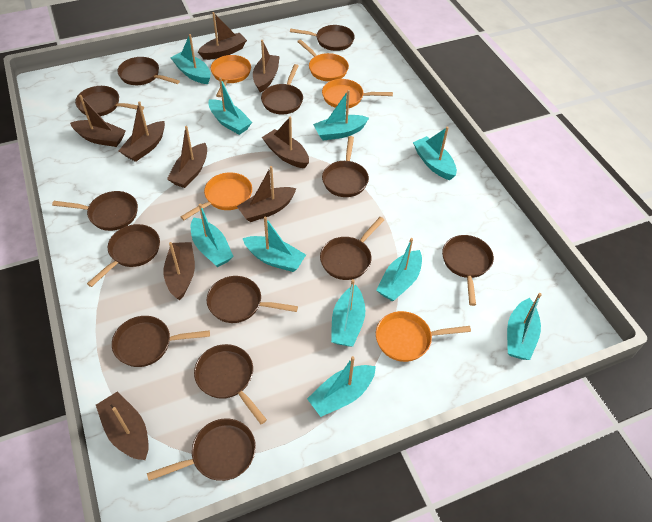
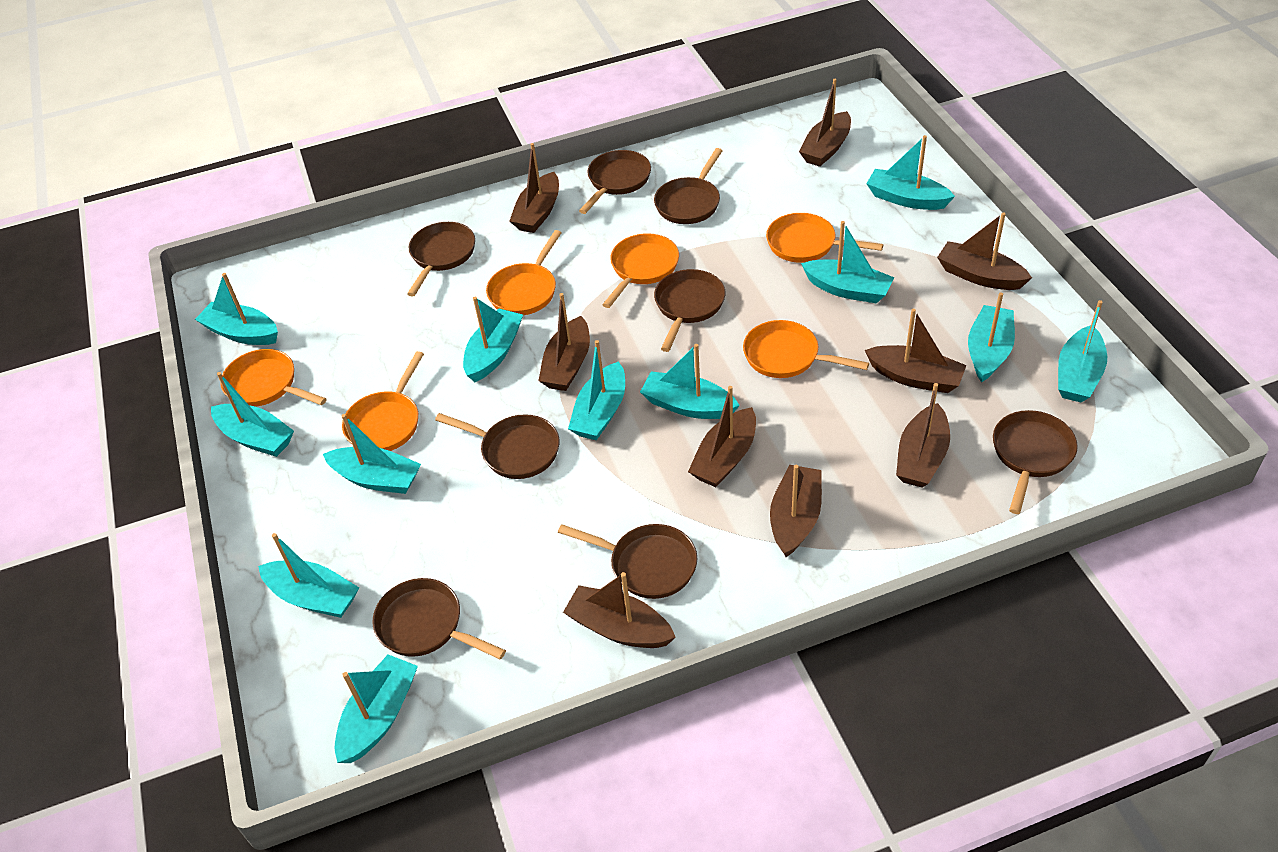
brown pan: [52,191,138,231] [75,86,144,116] [87,224,160,287] [112,316,210,367] [117,57,180,85] [147,418,256,481] [194,344,267,424] [206,276,298,323] [261,64,303,114] [290,25,355,51] [320,217,384,280] [322,136,369,197] [442,235,494,306] = 13 -> [372,578,506,659] [407,222,475,297] [435,413,560,479] [558,524,697,599] [579,150,651,214] [654,148,723,224] [654,269,725,352] [993,410,1078,514] = 8
orange pan: [180,172,252,220] [211,55,251,97] [297,39,349,81] [322,79,393,108] [376,311,471,362] = 5 -> [220,349,327,407] [342,351,424,451] [486,230,562,315] [602,233,679,308] [743,320,869,378] [766,213,883,263] = 6
turquoise boat: [171,34,211,84] [191,204,234,267] [208,77,252,135] [243,217,306,272] [307,356,376,417] [313,90,369,141] [331,279,365,347] [376,238,422,301] [413,127,457,180] [507,293,542,360] = 10 -> [195,273,278,345] [211,372,294,457] [258,533,359,618] [323,414,421,494] [335,655,418,763] [463,297,523,382] [568,340,625,440] [640,344,740,419] [801,221,894,303] [866,135,955,210] [968,292,1015,382] [1058,300,1107,402] = 12

